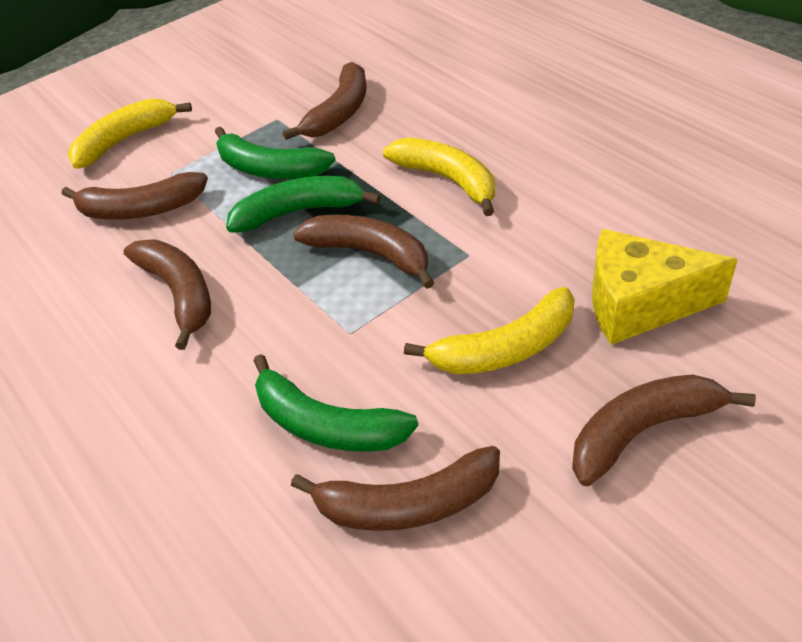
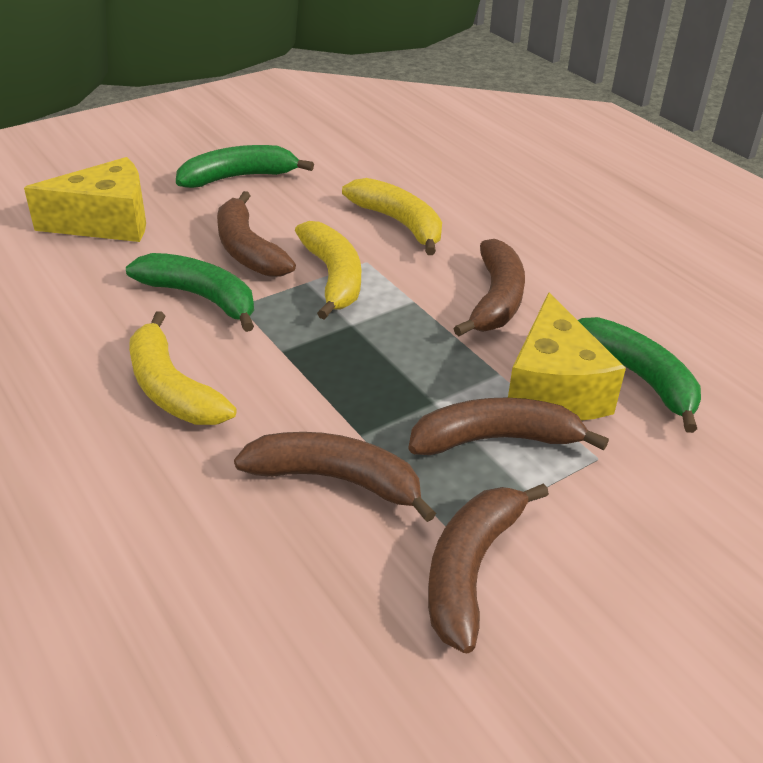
brown banana: [62,172,208,220] [123,239,211,350] [283,62,367,140] [291,446,500,531] [293,215,434,289] [572,375,756,486] = 6 -> [217,191,296,277] [234,432,436,522] [408,397,609,455] [428,483,549,654] [453,239,525,336] = 5
yellow cheese: [592,229,738,345] = 1 -> [24,157,146,242] [508,292,626,420] = 2

